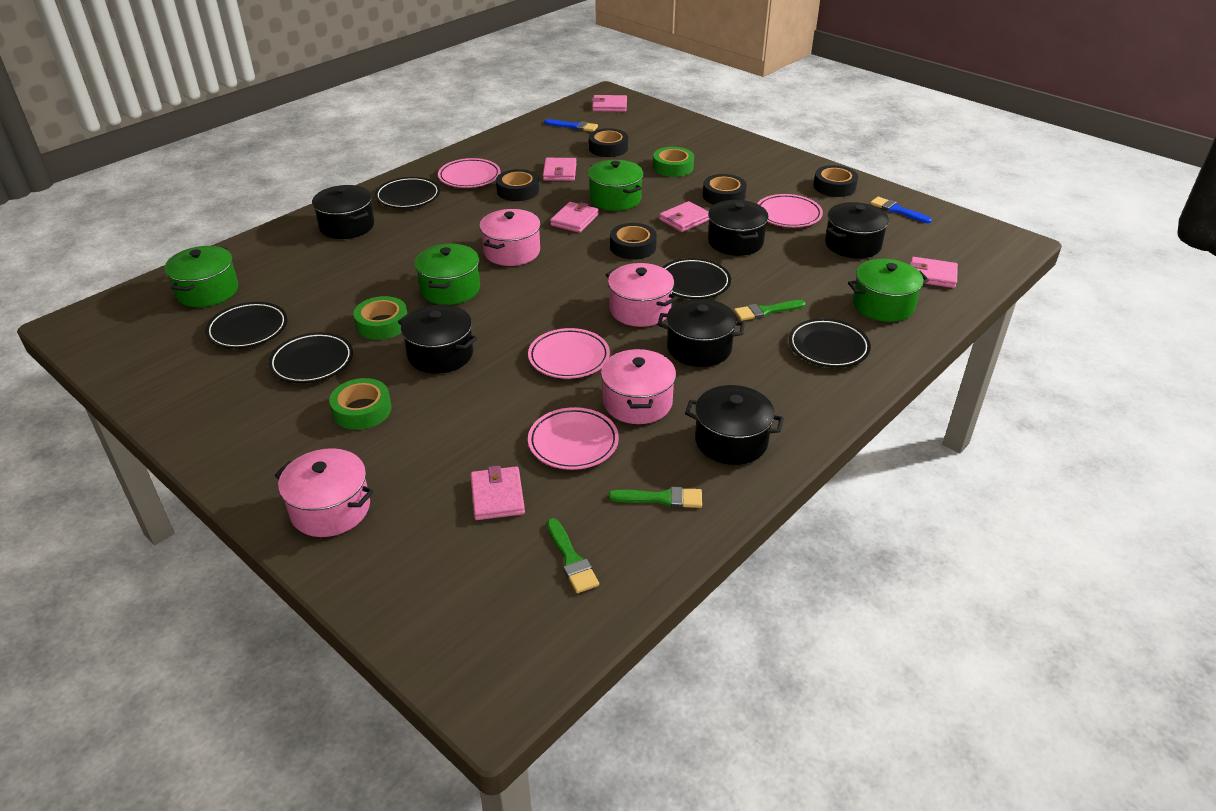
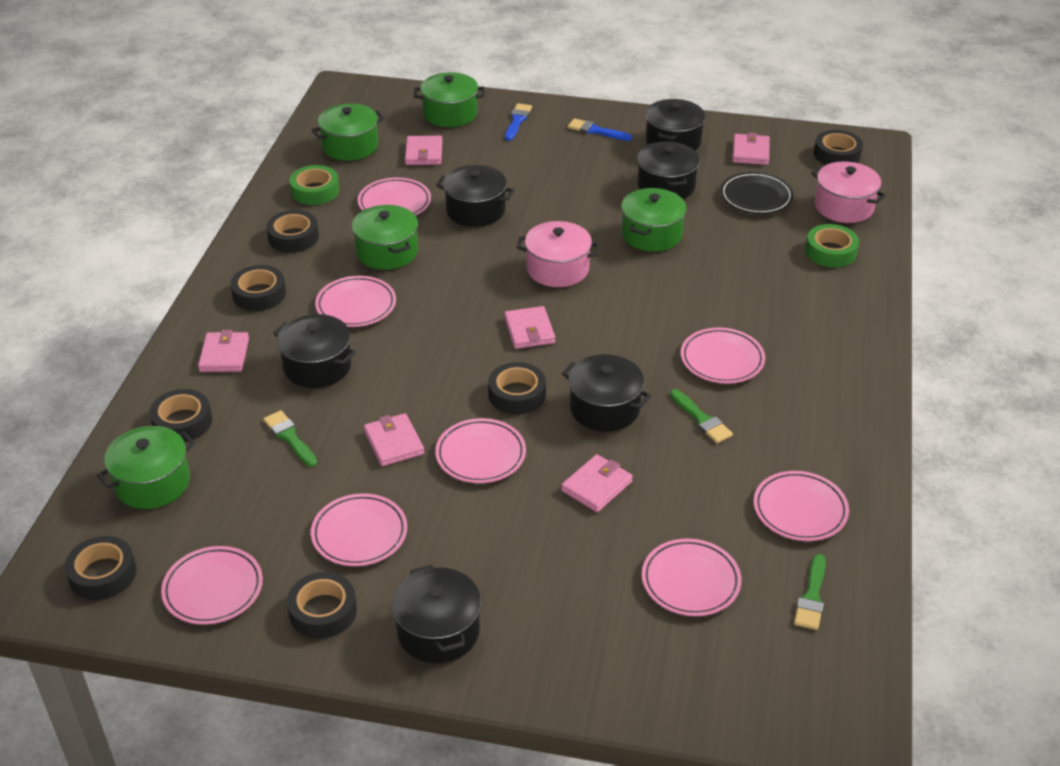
black plate: [205,302,287,349] [268,332,353,383] [375,177,440,208] [662,258,731,299] [789,318,871,368] = 5 -> [720,172,794,214] = 1
black tape: [496,169,539,201] [589,128,628,157] [610,223,657,260] [703,174,747,205] [813,165,858,197] = 5 -> [65,536,137,600] [149,389,212,442] [230,265,286,311] [266,210,319,253] [287,572,357,638] [488,362,546,414] [814,130,863,165] = 7
green pot: [164,246,238,307] [414,244,480,305] [588,160,643,211] [848,259,929,322] = 4 -> [97,426,195,509] [312,104,385,161] [352,205,418,270] [414,72,485,127] [621,188,687,252] = 5
green tape: [329,378,391,430] [354,296,407,340] [653,147,694,177] = 3 -> [289,165,339,205] [805,224,859,267] = 2
pink plate: [438,158,500,188] [528,328,610,379] [528,407,619,470] [757,194,823,227] = 4 -> [161,546,263,625] [311,493,407,566] [315,276,396,327] [358,177,431,216] [435,418,526,483] [642,538,741,616] [681,327,765,384] [754,471,849,541] = 8
pink pot: [275,448,374,537] [479,209,541,266] [601,349,676,424] [606,263,677,327] = 4 -> [516,221,600,287] [811,161,886,223] = 2

